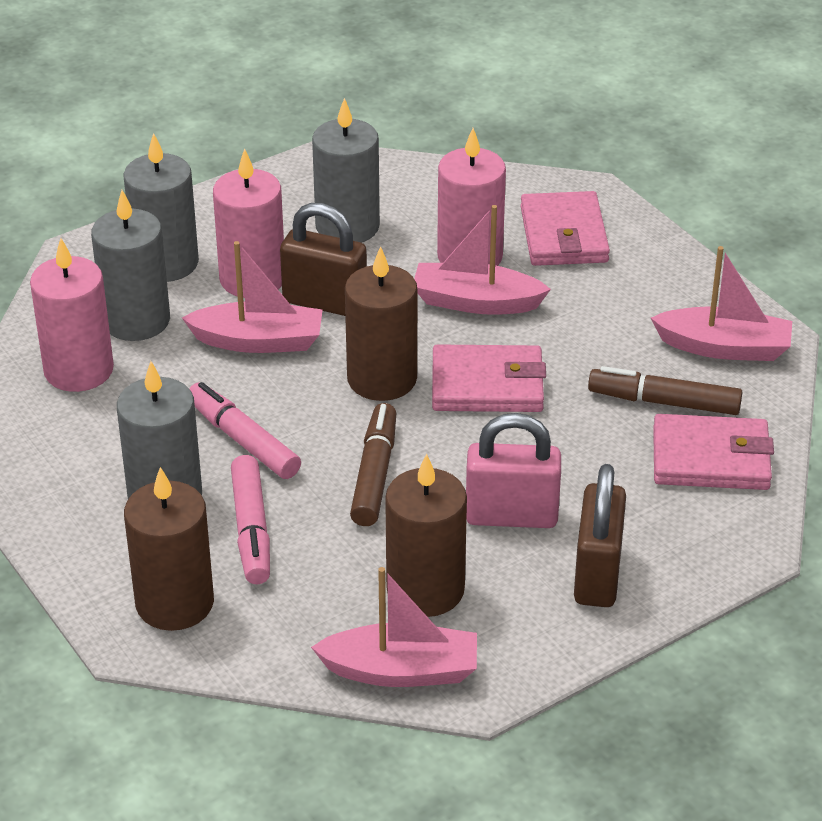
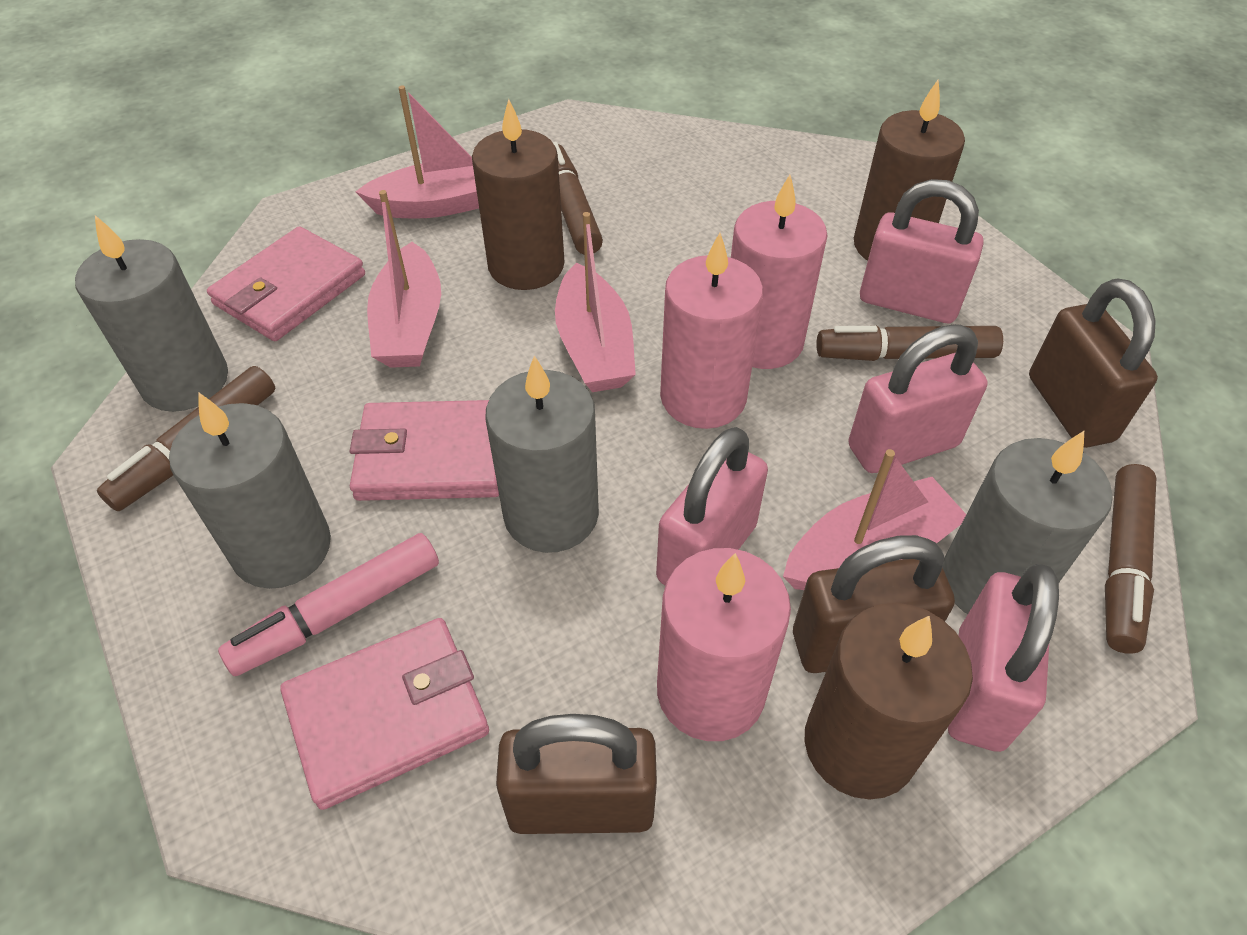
brown marker: [350,403,396,526] [588,366,743,415] = 2 -> [97,366,276,511] [553,142,603,254] [816,325,1003,361] [1105,464,1156,654] = 4
brown padlock: [280,203,367,316] [574,464,626,607] = 2 -> [496,714,657,834] [793,535,955,673] [1029,278,1158,448] = 3
pink marker: [189,382,301,479] [231,455,270,584] = 2 -> [218,533,439,676] = 1
pink padlock: [466,413,561,528] = 1 -> [656,427,768,586] [848,324,988,473] [860,179,983,323] [948,564,1059,752] = 4

